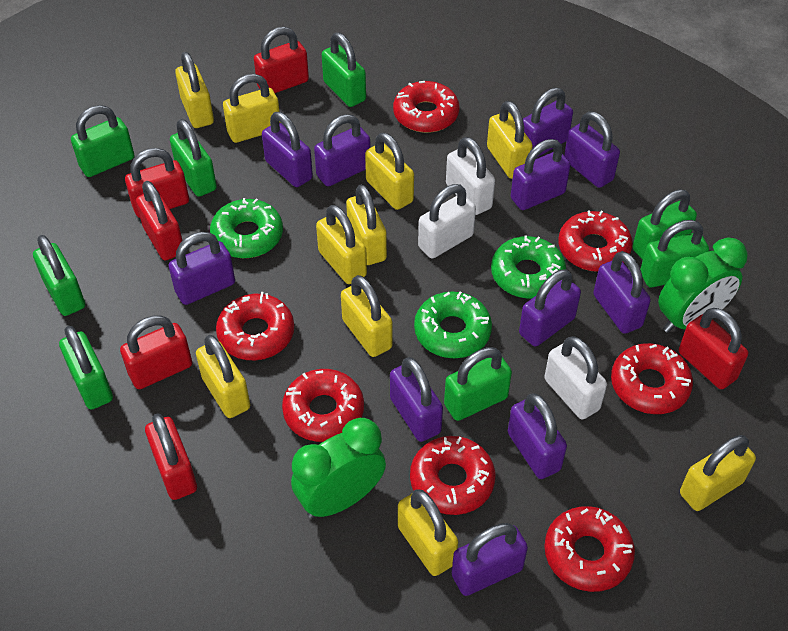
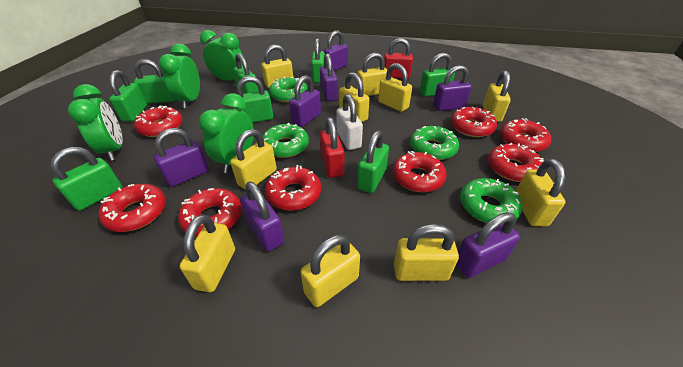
green clock: [291,418,386,518] [658,237,748,333] = 2 -> [68,84,123,161] [159,44,200,109] [199,93,254,173] [200,30,243,81] = 4
green donut: [210,198,283,258] [414,292,492,358] [491,236,566,299] = 3 -> [262,123,309,158] [269,77,308,103] [410,126,459,160] [460,178,523,223] = 4
purple padlock: [169,232,235,305] [262,112,313,187] [314,114,371,186] [390,357,443,442] [452,523,528,596] [508,393,567,479] [511,139,570,210] [519,269,581,346] [523,88,573,157] [564,111,620,188] [593,251,651,334] = 11 -> [153,128,209,187] [240,181,285,252] [289,75,321,127] [320,53,338,101] [323,30,348,71] [433,65,472,111] [456,212,520,278] = 7
red donut: [216,292,294,360] [282,369,364,442] [393,81,459,133] [410,436,495,515] [544,506,635,592] [558,211,633,272] [611,343,693,414] = 7 -> [98,184,166,232] [134,106,183,137] [178,188,242,237] [265,165,321,211] [392,151,447,192] [451,107,497,137] [488,143,544,182] [500,118,551,152] = 8
red padlock: [120,315,192,389] [125,148,189,218] [136,181,182,261] [145,413,197,500] [254,27,309,93] [679,308,748,389] = 6 -> [320,117,344,178] [384,38,413,79] = 2
white padlock: [418,184,476,259] [446,137,495,215] [544,336,607,419] = 3 -> [336,94,363,150] = 1

